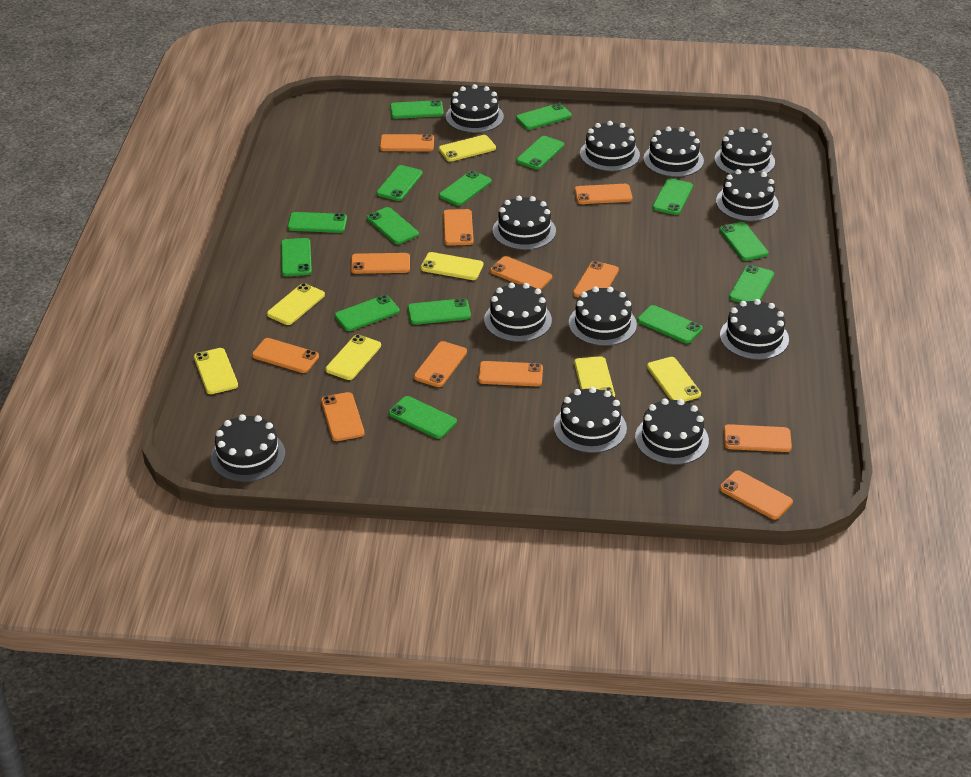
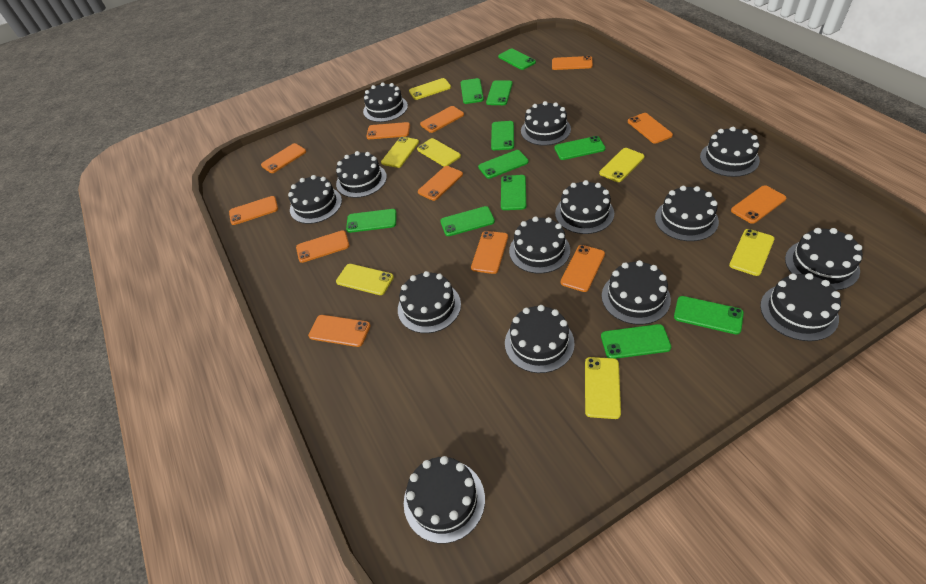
black cake: [211,414,285,482] [446,84,504,133] [484,283,552,342] [493,196,556,250] [554,387,627,453] [569,287,637,346] [580,121,640,171] [635,398,709,465] [643,126,704,177] [714,127,775,174] [716,168,779,221] [720,299,789,360] = 12 -> [288,175,342,224] [336,151,387,198] [363,82,408,122] [398,271,461,333] [404,456,485,543] [505,305,575,373] [509,216,570,274] [521,101,571,146] [555,180,614,234] [602,260,671,325] [655,186,719,241] [700,127,760,177] [760,273,841,341] [785,228,863,290] = 14
green phone: [281,238,312,277] [287,212,347,233] [334,295,400,331] [367,207,419,244] [376,165,423,201] [389,396,457,439] [390,100,444,119] [408,298,471,325] [439,170,492,206] [516,103,572,130] [516,136,564,170] [637,305,703,344] [652,178,693,215] [719,222,768,261] [729,265,774,303] = 15 -> [346,209,397,233] [440,206,495,236] [460,78,484,104] [478,150,529,179] [486,80,513,105] [491,121,514,150] [498,49,536,70] [501,175,526,210] [554,136,605,160] [601,324,671,359] [674,296,744,334] = 11

